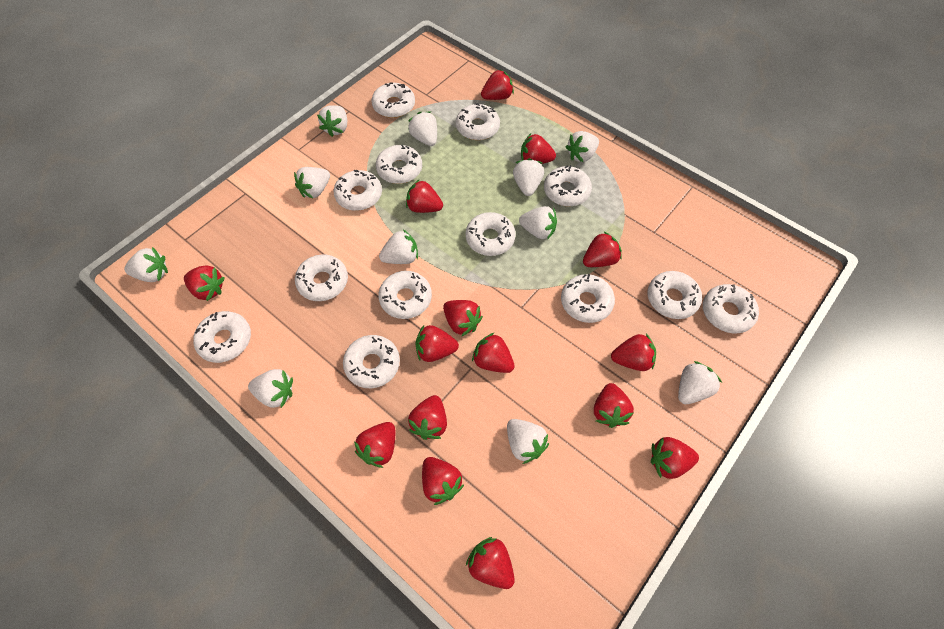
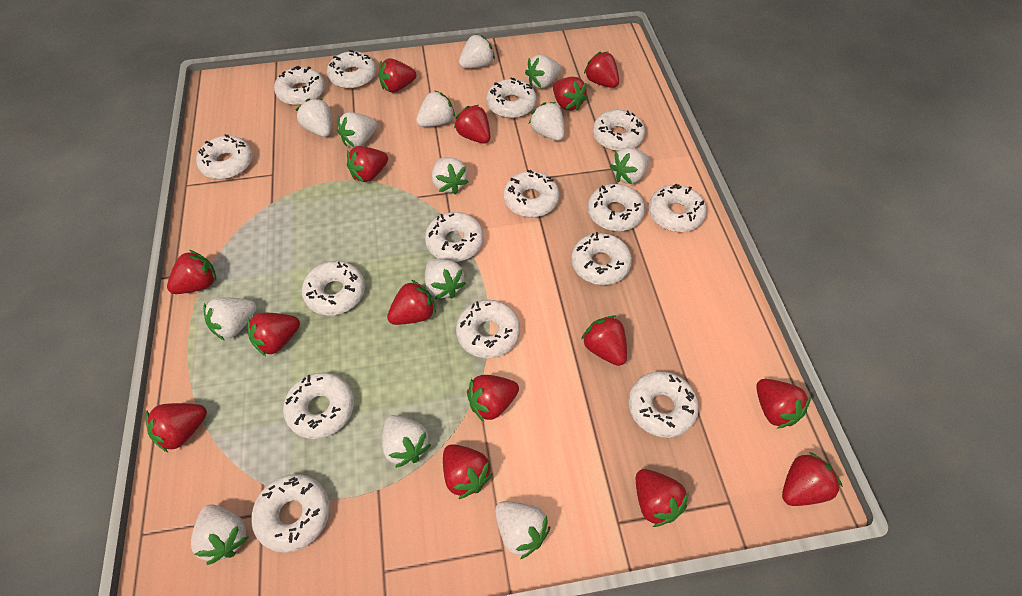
white donut: [193,311,251,363] [295,254,348,301] [334,169,382,211] [343,335,400,388] [372,83,415,118] [376,145,422,184] [379,271,432,319] [456,103,500,140] [466,212,516,256] [544,165,592,206] [561,274,615,323] [648,271,702,319] [703,284,759,333] = 13 -> [196,134,253,179] [251,474,330,553] [274,66,325,106] [283,373,354,439] [302,261,365,316] [327,50,376,89] [425,212,484,262] [456,300,520,358] [486,77,537,118] [503,170,559,217] [571,232,632,285] [588,184,645,231] [593,110,645,151] [628,371,699,438] [648,184,707,232] = 15
white strawberry: [124,247,168,282] [248,369,293,408] [294,167,330,198] [317,105,347,137] [379,229,418,264] [408,112,437,146] [507,419,549,464] [513,158,544,196] [519,206,557,240] [566,131,599,162] [678,361,722,404] = 11 -> [191,504,248,565] [203,298,257,341] [296,98,331,137] [338,112,377,147] [382,415,431,468] [416,90,455,127] [425,259,466,299] [432,157,468,194] [459,34,495,68] [495,501,550,559] [525,55,561,89] [529,102,564,141] [610,148,650,184] = 13

